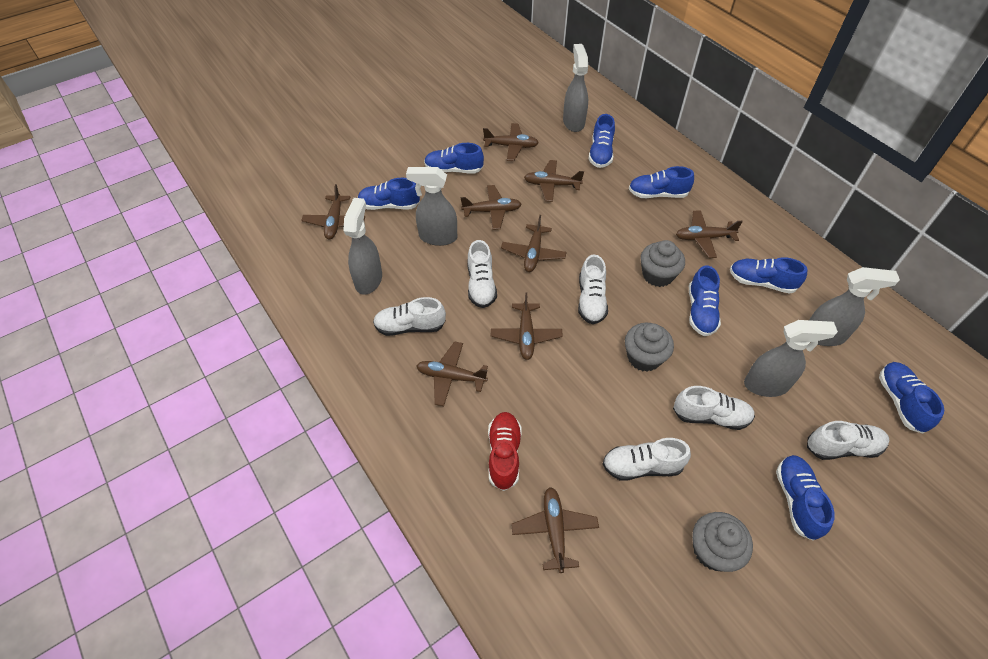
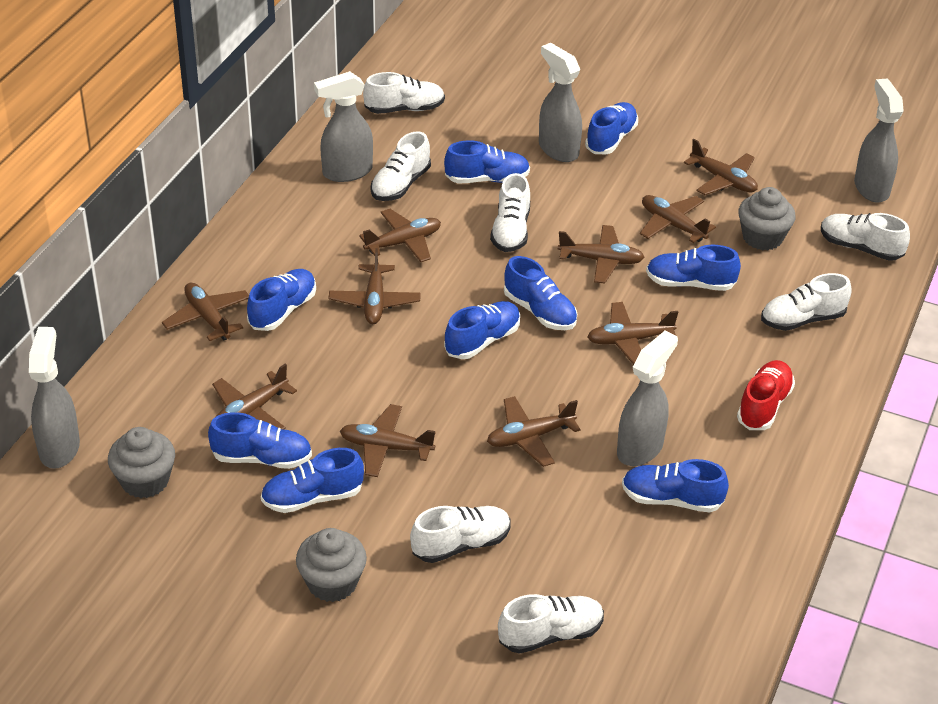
blue shoe: [358,178,420,210] [424,143,484,174] [588,114,615,168] [629,166,694,198] [689,265,721,336] [730,257,807,293] [776,455,835,541] [879,362,944,434] = 8 -> [208,412,312,469] [247,269,316,331] [261,448,364,513] [444,140,530,183] [444,301,520,359] [504,256,577,330] [585,102,638,154] [622,459,729,512] [646,245,741,291] = 9
brown plane: [301,184,365,239] [416,341,488,406] [461,185,521,230] [483,123,539,161] [491,292,563,360] [501,215,567,272] [511,487,599,573] [524,160,584,202] [676,210,743,258] = 9 -> [162,283,249,341] [212,364,297,429] [329,248,421,324] [340,404,435,477] [359,209,441,262] [487,396,581,467] [558,225,644,284] [588,302,678,365] [640,195,716,243] [684,139,758,195] = 10
white shoe: [373,297,446,336] [467,240,497,308] [578,255,608,324] [603,438,691,481] [673,386,755,430] [807,421,890,460] = 6 -> [363,72,445,114] [371,131,431,201] [410,506,511,563] [490,173,530,252] [498,594,604,654] [761,273,852,331] [821,213,910,261] = 7

